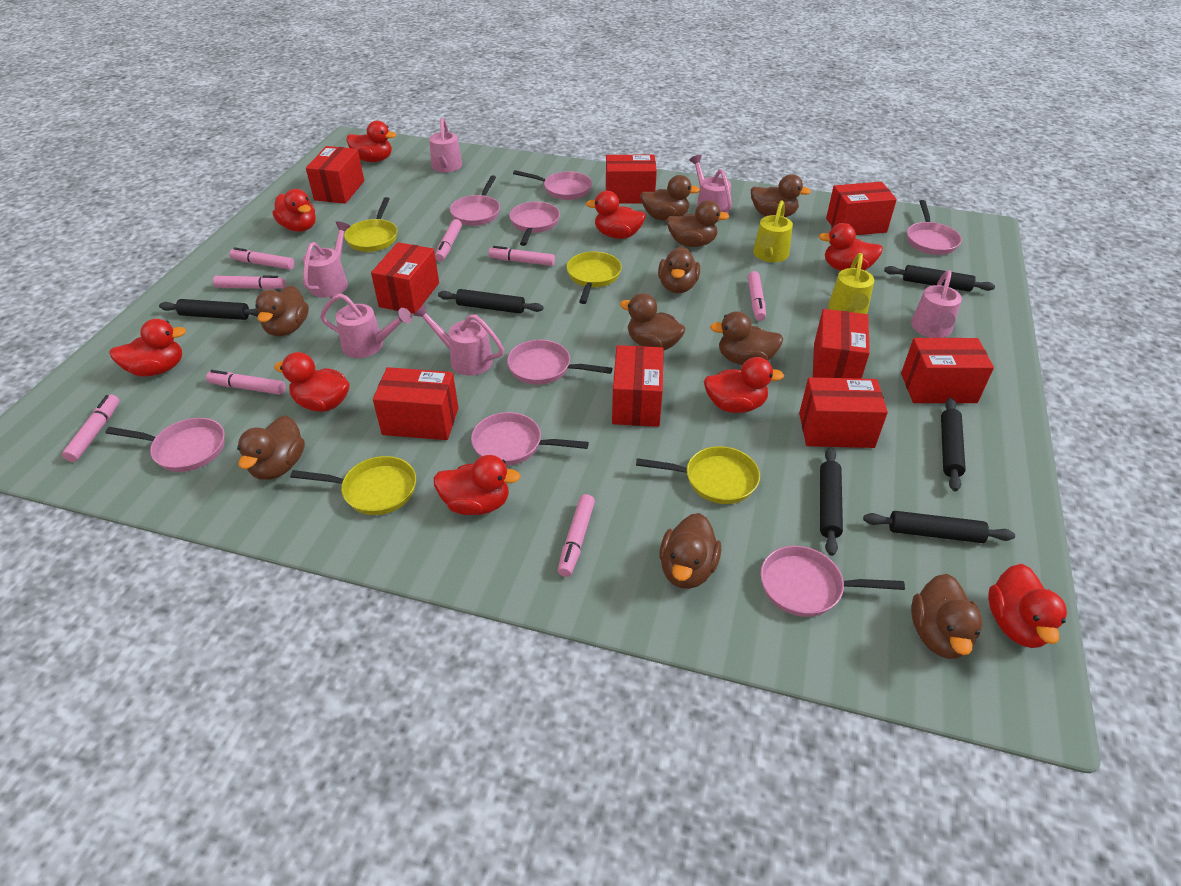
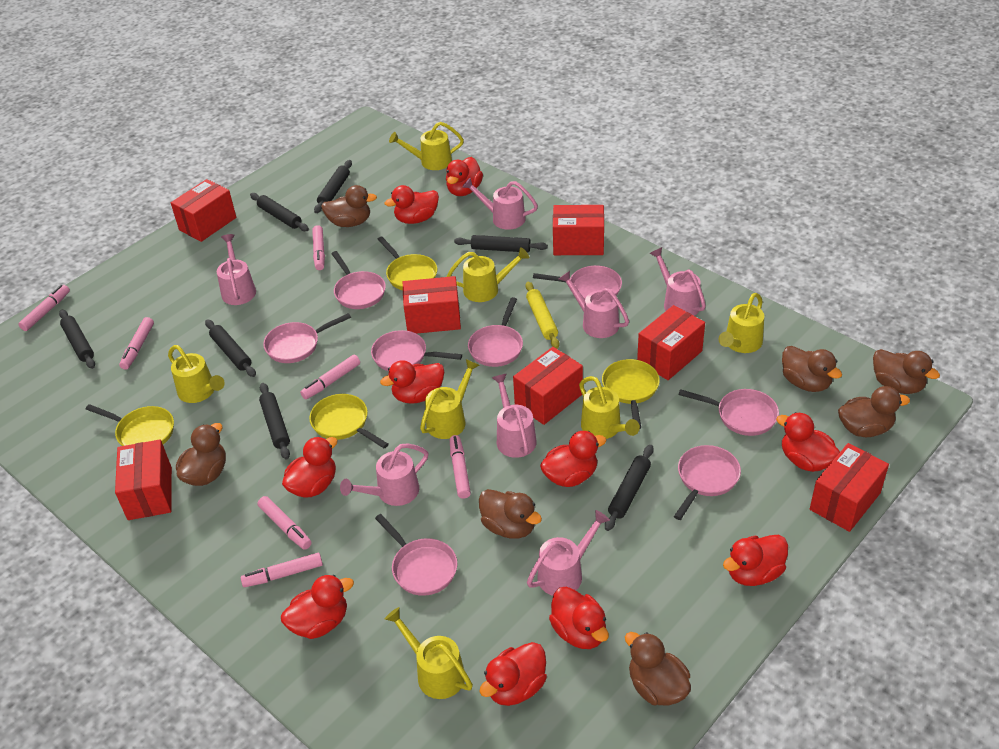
black rolling pin: [159,299,259,320] [438,289,543,314] [820,448,843,556] [863,511,1015,543] [884,265,995,292] [941,398,966,491] = 6 -> [59,310,95,369] [205,319,256,377] [250,193,309,231] [259,383,290,460] [314,160,352,213] [454,235,548,253] [605,445,654,531] = 7
brown duck: [237,415,305,480] [255,285,309,337] [620,293,686,350] [640,175,700,221] [658,246,700,293] [659,513,721,589] [666,200,729,247] [710,311,783,365] [751,174,811,217] [911,574,983,659] = 10 -> [176,423,226,486] [321,185,377,227] [479,489,542,539] [625,632,691,706] [782,346,842,392] [838,386,910,437] [873,349,940,394] = 7
pink marker: [62,395,120,462] [206,370,285,395] [213,275,286,289] [230,247,294,270] [435,219,462,262] [488,246,555,266] [558,494,595,577] [748,271,766,321] = 8 -> [18,285,70,331] [119,317,154,370] [241,553,323,587] [258,496,312,550] [300,355,360,399] [312,225,325,270] [450,435,471,499] = 7
pink watering can: [303,221,351,298] [320,293,412,358] [413,304,504,376] [429,117,462,172] [689,155,732,215] [911,270,962,338] = 6 -> [217,234,256,305] [340,443,428,506] [462,177,538,230] [492,374,537,458] [527,510,610,596] [559,271,629,338] [649,247,706,316] = 7
red box: [306,146,364,204] [371,242,439,314] [373,367,458,440] [606,155,657,203] [612,345,664,427] [799,377,888,448] [813,309,870,379] [826,182,897,235] [901,338,994,403] = 9 -> [115,440,172,520] [171,179,236,242] [403,276,461,334] [513,347,583,425] [553,205,604,255] [637,305,705,380] [810,443,889,532] = 7
red duck: [109,319,186,377] [272,189,316,232] [274,352,349,412] [346,121,396,162] [433,455,521,515] [586,191,646,239] [704,357,784,413] [818,223,883,271] [988,564,1067,648] = 9 -> [281,574,354,639] [282,437,338,498] [380,360,444,404] [385,185,439,224] [446,157,483,196] [479,642,547,706] [540,431,607,487] [549,587,609,649] [723,535,788,586] [776,412,840,472] = 10
yellow rolling pin: none = 0 -> [525,281,559,349] = 1
yellow watering can: [753,200,793,262] [828,253,874,314] = 2 -> [168,345,225,403] [385,607,473,699] [389,122,464,170] [420,359,479,439] [447,247,529,302] [579,376,640,439] [719,293,764,353] = 7

